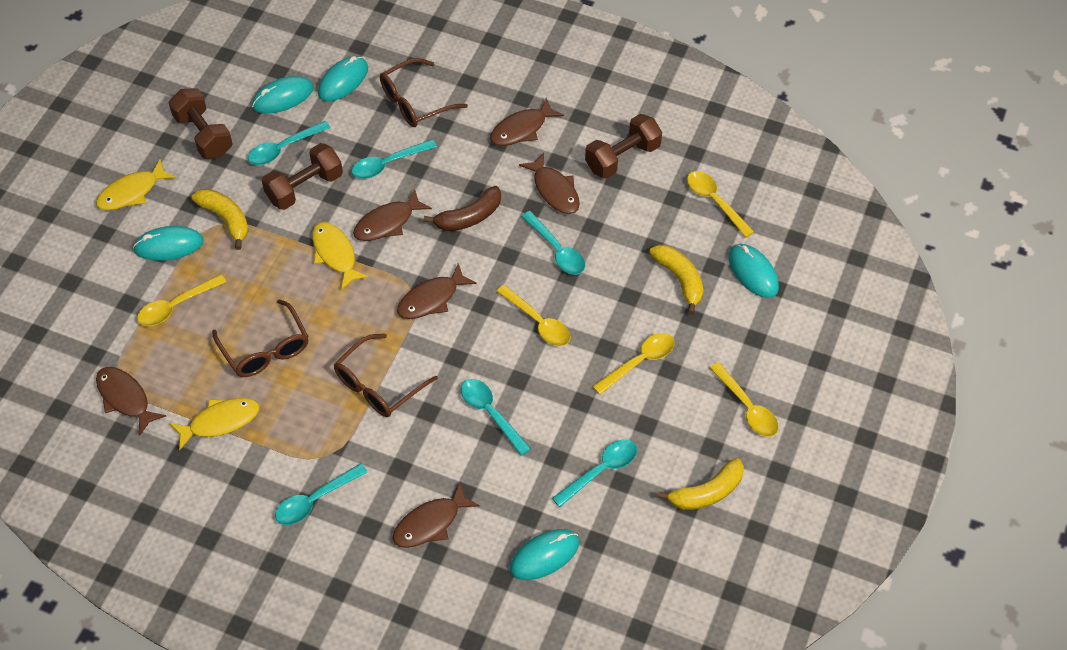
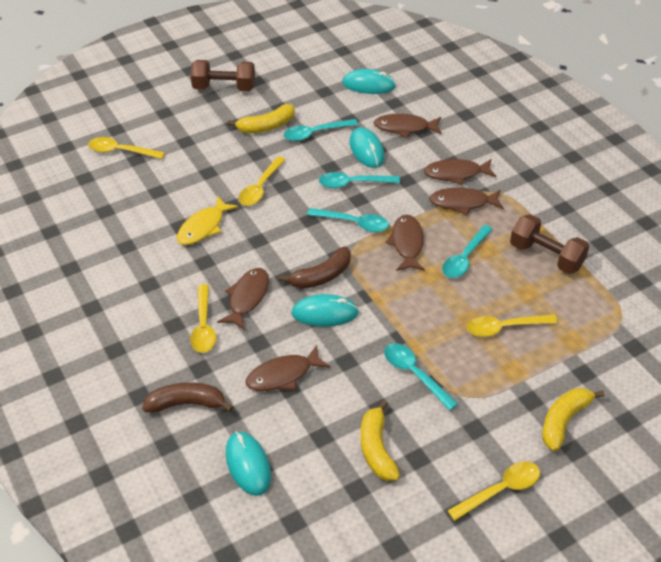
brown banana: [424,186,501,231] = 1 -> [142,382,233,413] [279,247,351,289] = 2
brown dumbbell: [169,88,233,159] [262,143,343,210] [585,114,662,179] = 3 -> [191,60,255,91] [510,214,589,274] = 2
brown glasses: [212,299,309,377] [334,334,438,417] [380,58,468,127] = 3 -> none = 0
turquoise mouse: [133,226,204,261] [252,76,313,114] [318,56,368,101] [510,529,579,580] [728,244,779,298] = 5 -> [226,432,271,496] [291,294,359,327] [342,69,396,94] [350,127,385,168] = 4
turquoise spoon: [248,121,330,165] [275,463,368,525] [351,139,437,179] [461,379,531,456] [521,211,585,275] [552,439,637,507] = 6 -> [284,119,358,141] [307,208,389,232] [319,172,400,188] [384,343,458,411] [442,225,493,278] = 5
yellow fish: [96,159,176,210] [169,398,259,451] [312,222,369,290] = 3 -> [177,196,238,245] = 1

